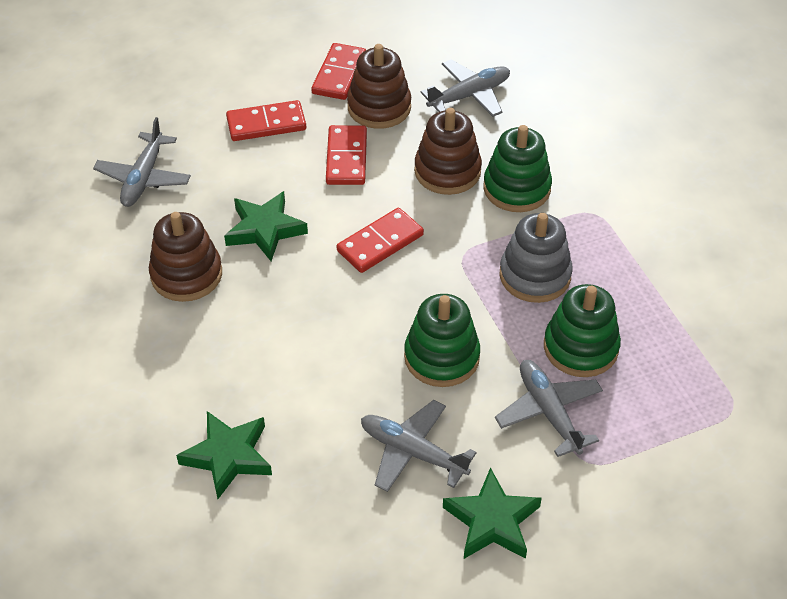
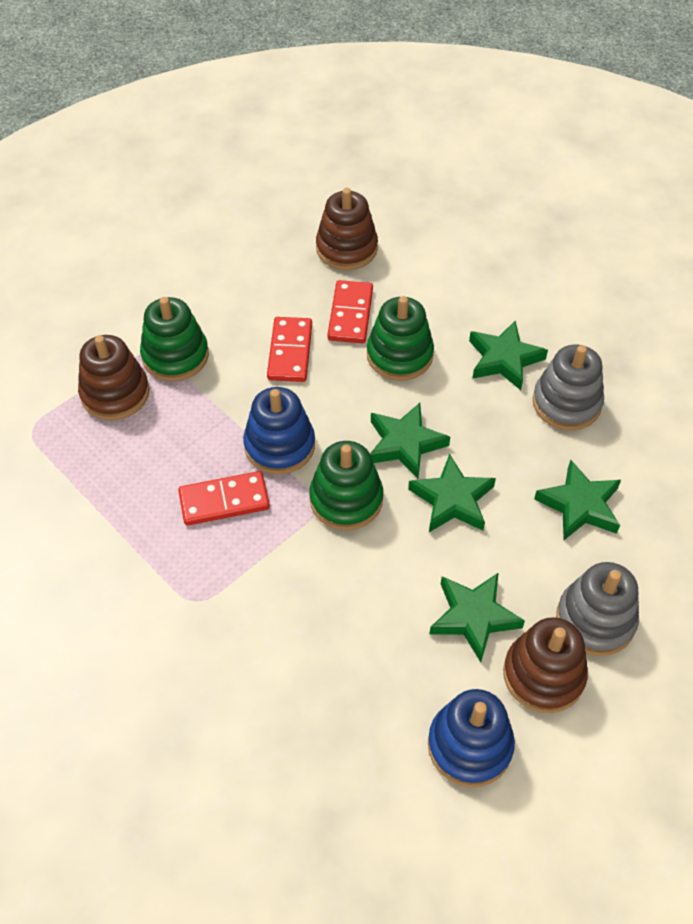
blue stacking toy: none = 0 -> [243,387,315,474] [428,689,515,787] = 2
green star: [176,411,272,499] [224,191,308,261] [443,467,542,559] = 3 -> [370,403,450,479] [408,454,496,532] [430,573,525,662] [469,321,548,390] [534,460,621,540] = 5
grey plane: [93,117,191,207] [361,400,477,492] [421,59,510,117] [495,360,603,457] = 4 -> none = 0
grey stacking toy: [500,213,573,303] = 1 -> [533,345,604,430] [556,562,639,656] = 2
red domino: [226,100,306,141] [311,43,366,100] [326,125,367,185] [337,208,424,273] = 4 -> [178,471,270,526] [267,317,312,382] [327,280,373,343] = 3

